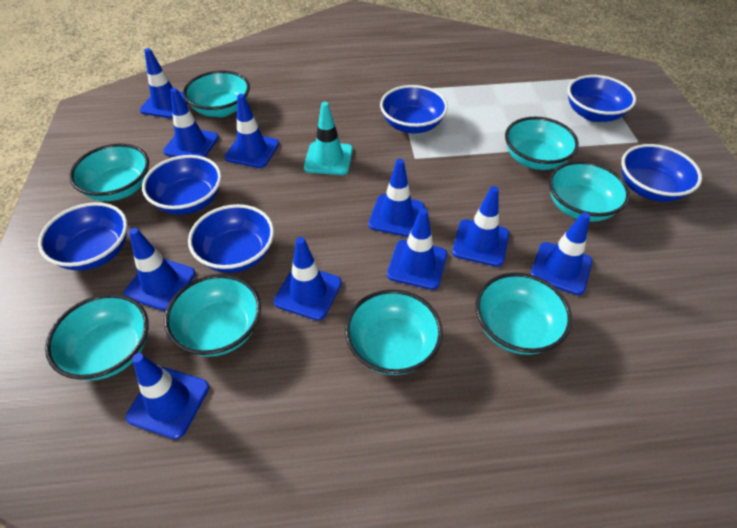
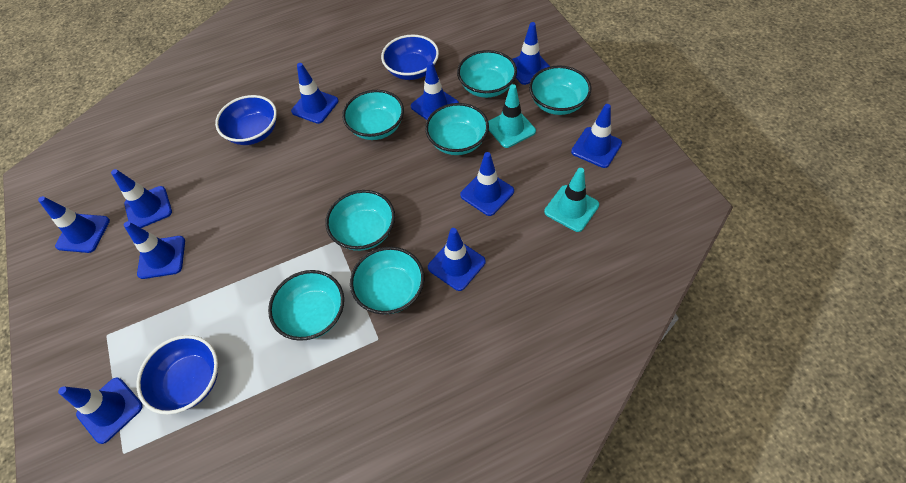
blue bowl: [38,202,128,271] [142,155,222,215] [188,204,274,273] [380,85,448,133] [568,75,636,122] [621,144,702,202] = 6 -> [136,335,218,414] [215,95,277,145] [381,35,439,80] = 3
turquoise bowl: [45,294,148,380] [69,144,149,201] [164,274,261,357] [183,70,250,117] [345,289,443,375] [475,273,572,355] [505,117,579,170] [549,161,630,222] = 8 -> [268,270,344,341] [325,190,395,251] [342,90,404,140] [350,247,424,314] [425,103,489,155] [457,50,517,98] [529,66,591,115] = 7
turquoise traffic cone: [304,102,353,175] = 1 -> [488,84,536,148] [544,168,599,232] = 2

